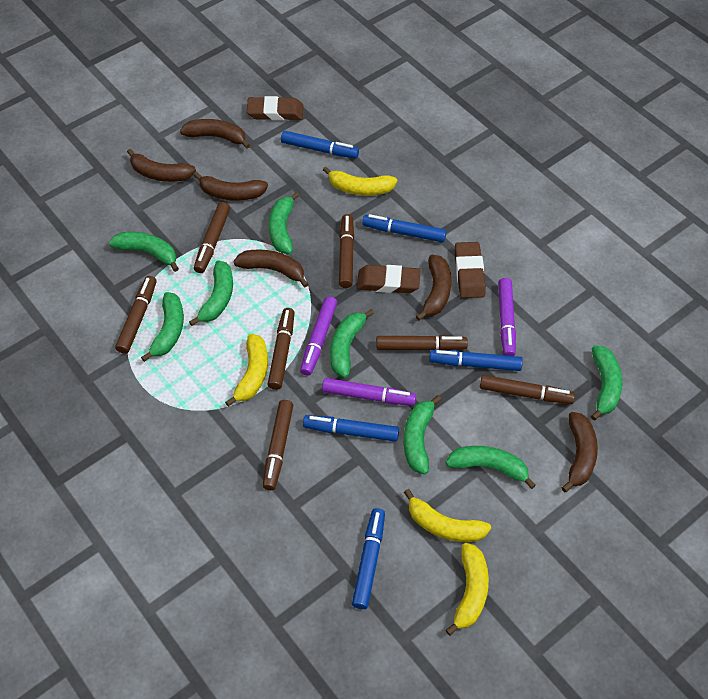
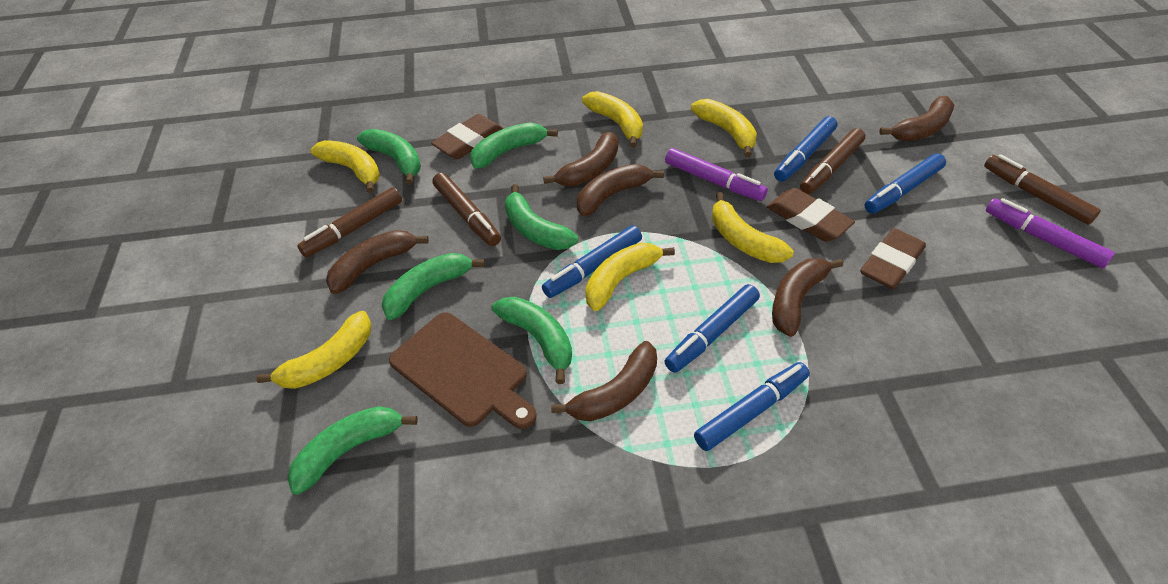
brown cutting board: none = 0 -> [389,312,537,429] = 1
brown marker: [115,276,156,354] [194,202,230,273] [263,400,293,490] [268,308,295,390] [339,214,354,288] [376,335,468,350] [480,375,575,404] = 7 -> [297,187,402,257] [432,173,501,246] [800,128,866,194] [984,154,1101,225] = 4
green banana: [109,232,179,272] [141,292,184,362] [189,261,233,326] [269,192,299,254] [330,309,374,378] [404,395,441,474] [446,446,536,489] [591,345,622,421] = 8 -> [287,406,418,495] [357,129,421,185] [382,253,485,320] [470,122,558,169] [491,297,572,384] [505,184,578,250] = 6
purple marker: [300,296,337,376] [322,378,416,406] [498,278,516,356] = 3 -> [665,148,768,201] [986,198,1115,268] = 2
yellow banana: [225,334,268,407] [323,167,397,196] [404,489,491,542] [446,543,489,636] = 4 -> [256,311,371,389] [311,140,380,193] [582,91,643,147] [585,243,675,311] [691,99,757,157] [712,192,794,263] = 6

